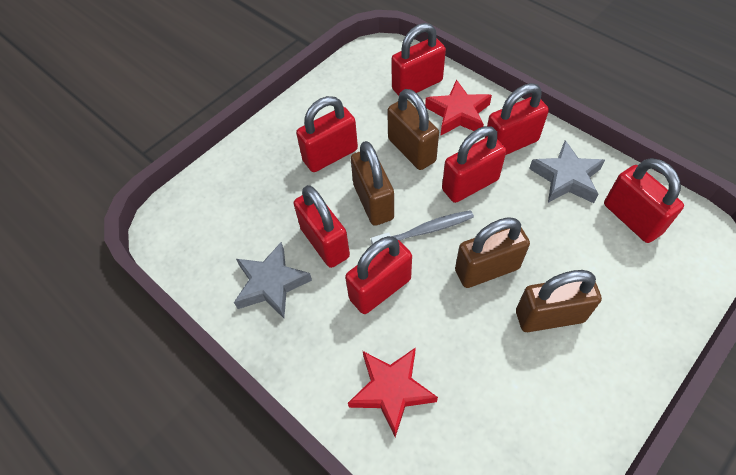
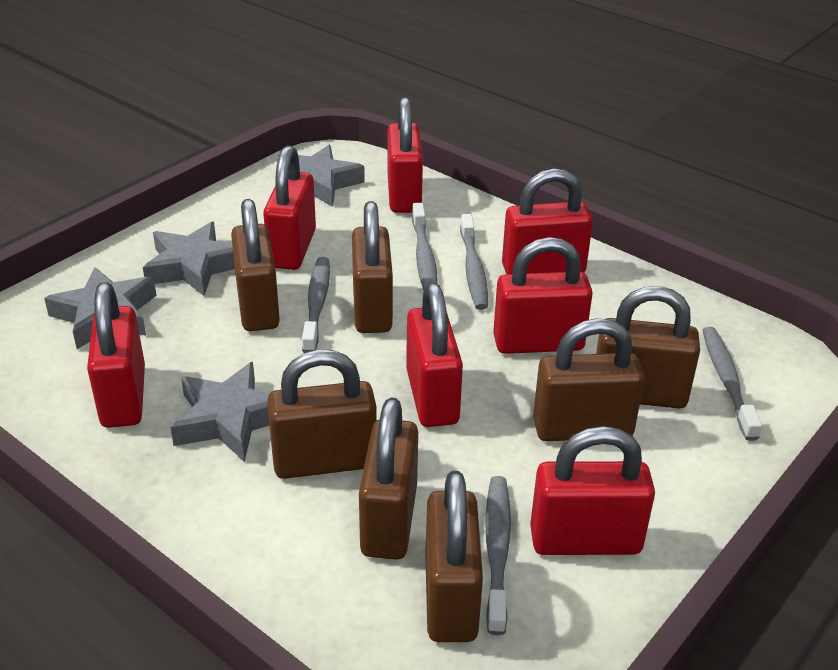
brown padlock: [351,141,394,226] [387,89,439,170] [455,217,530,288] [516,270,602,332] = 4 -> [231,199,280,331] [267,349,377,479] [352,201,393,333] [359,397,418,560] [425,471,483,642] [533,318,645,441] [596,286,700,409] = 7
grey star: [234,242,312,318] [529,140,605,203] = 2 -> [44,267,157,349] [143,221,235,296] [170,362,270,462] [278,145,365,207] = 4
grey toothbrush: [371,210,474,244] = 1 -> [302,257,330,353] [412,203,438,290] [460,214,488,310] [485,476,511,635] [703,327,762,441] = 5
red star: [348,347,438,437] [425,79,492,135] = 2 -> none = 0

